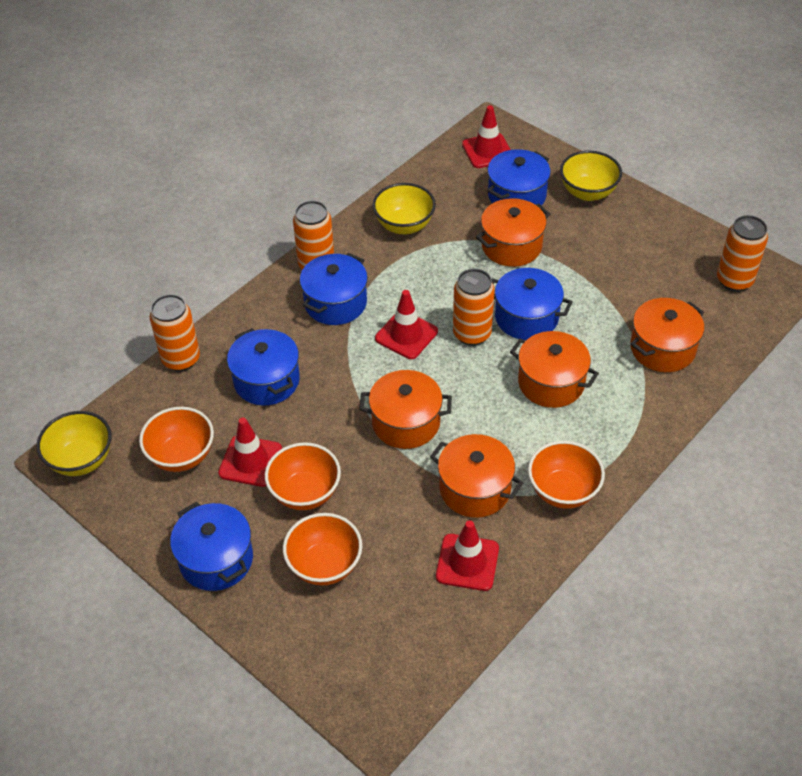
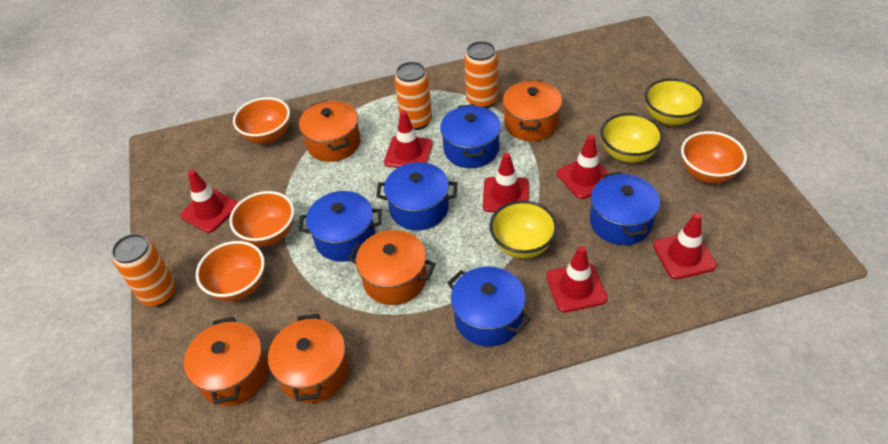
orange can: [150,294,200,371] [293,201,334,270] [453,269,495,346] [717,215,768,292] = 4 -> [112,234,177,307] [395,62,432,130] [464,41,498,108] = 3
red traffic cone: [218,418,282,487] [375,290,438,359] [436,520,499,591] [462,105,511,168] = 4 -> [180,170,238,233] [384,111,433,168] [483,152,529,212] [546,246,607,313] [557,135,609,199] [653,213,717,279] = 6

